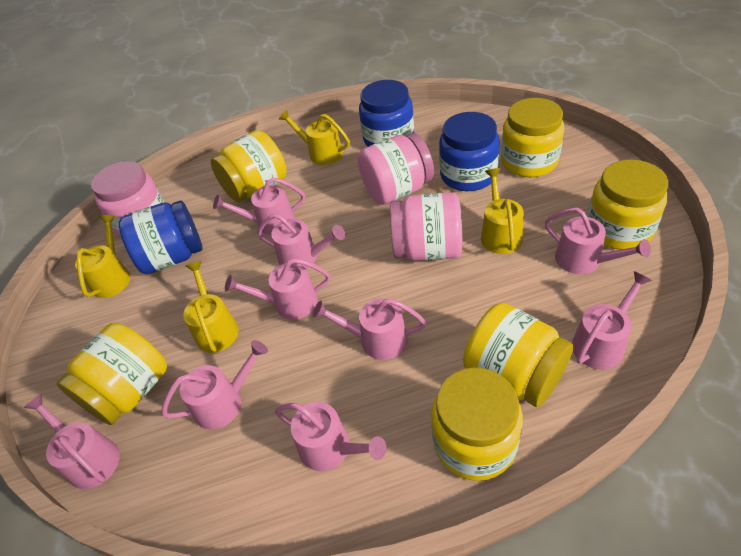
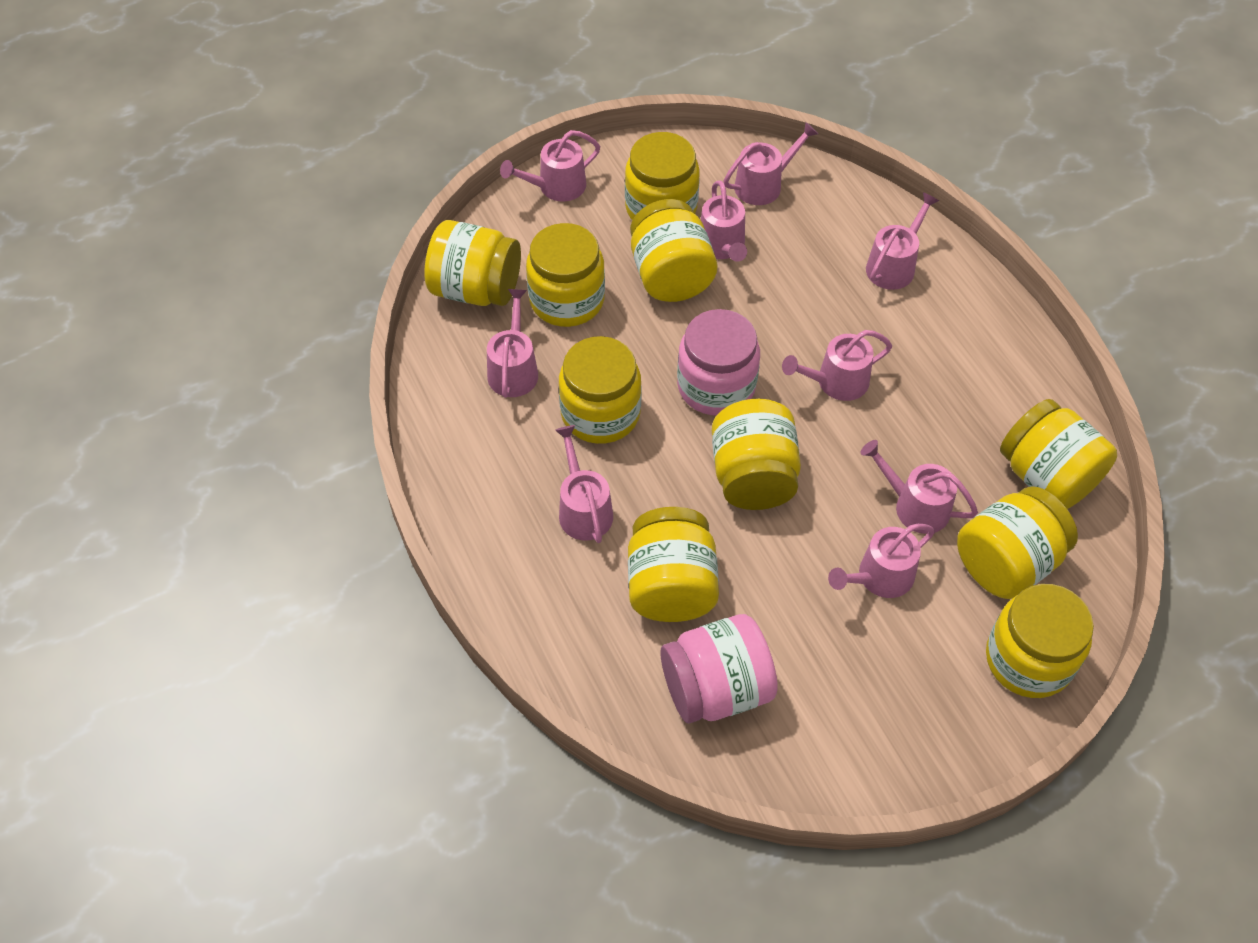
blue jar: [119,200,203,274] [359,80,414,147] [439,112,500,191] = 3 -> none = 0
pink jar: [91,161,164,236] [358,133,434,205] [390,192,462,261] = 3 -> [660,614,778,724] [677,309,760,415] = 2
yellow jar: [56,323,167,425] [211,130,287,202] [431,367,523,481] [463,303,574,407] [501,98,564,177] [587,160,668,250] = 6 -> [424,220,521,306] [526,223,605,327] [559,336,642,444] [625,132,700,220] [628,507,719,622] [630,199,717,302] [712,399,801,510] [957,486,1078,599] [986,584,1094,698] [1000,399,1117,509] = 10
yellow watering can: [75,215,130,298] [183,261,239,353] [279,110,350,165] [481,168,524,254] = 4 -> none = 0

